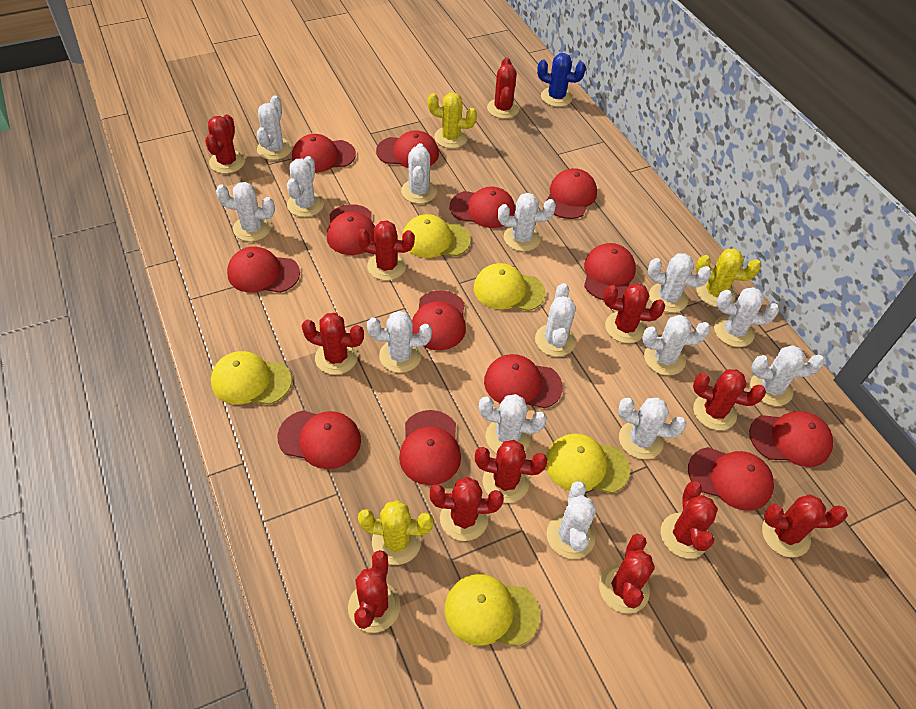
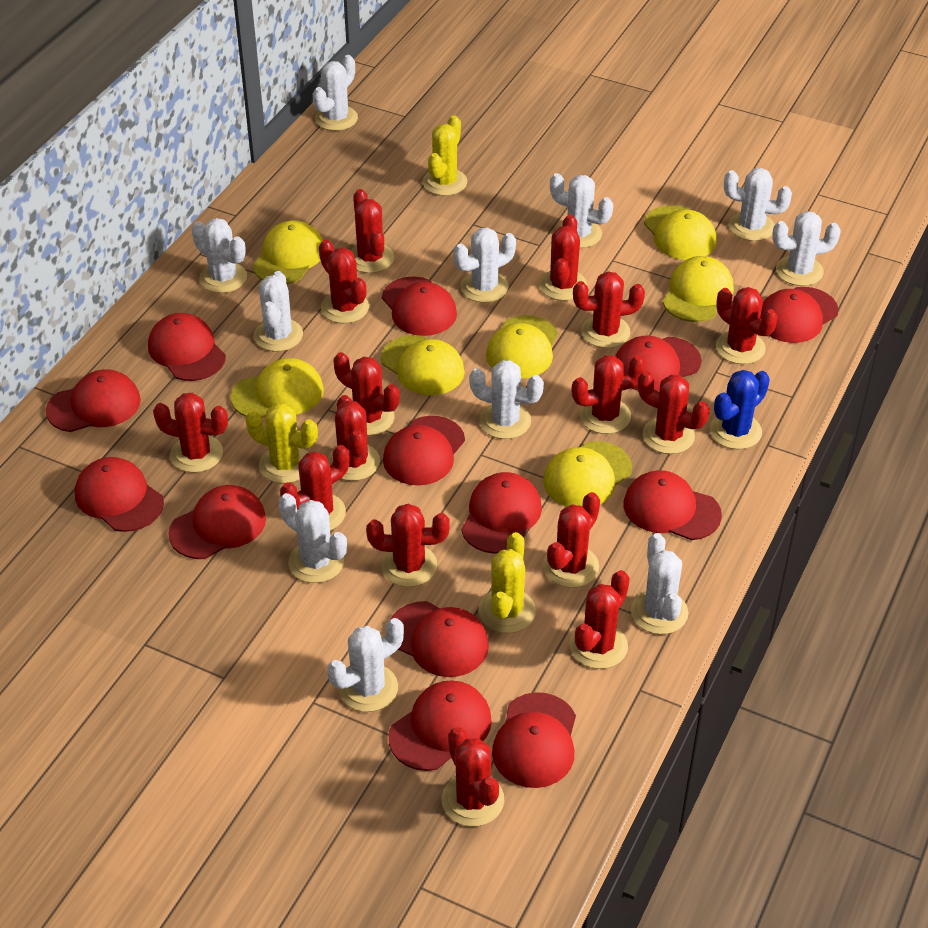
red cactus: [205,114,245,174] [302,313,364,375] [348,550,400,633] [357,221,415,281] [430,477,504,541] [475,440,548,503] [487,57,519,119] [599,534,655,614] [604,283,665,343] [661,481,718,558] [693,369,766,430] [762,494,848,557] = 12 -> [153,393,228,473] [280,445,349,531] [319,240,369,323] [328,395,380,481] [334,352,400,436] [351,189,394,273] [366,504,450,587] [442,727,504,827] [539,215,587,301] [543,492,600,588] [570,570,630,669] [571,355,646,434] [573,272,645,348] [638,371,710,454] [716,287,778,364] = 15
white cactus: [216,182,275,242] [257,96,292,160] [287,156,324,217] [367,311,432,373] [401,143,437,204] [479,394,547,453] [498,193,556,252] [535,283,576,357] [547,481,596,559] [618,398,686,459] [642,315,710,376] [648,253,711,313] [714,287,779,347] [750,345,824,406] = 14 -> [191,218,247,293] [254,271,303,352] [279,493,347,583] [313,55,358,131] [327,618,404,712] [453,227,516,303] [469,360,544,439] [550,173,613,248] [631,533,688,634] [724,168,792,241] [772,211,841,286] = 11
yellow cap: [211,351,292,405] [402,214,471,258] [445,574,540,647] [474,263,545,311] [546,433,630,493] = 5 -> [231,358,324,418] [252,221,323,284] [381,335,465,395] [486,315,558,379] [543,441,632,507] [644,205,717,260] [662,256,734,322] = 7

